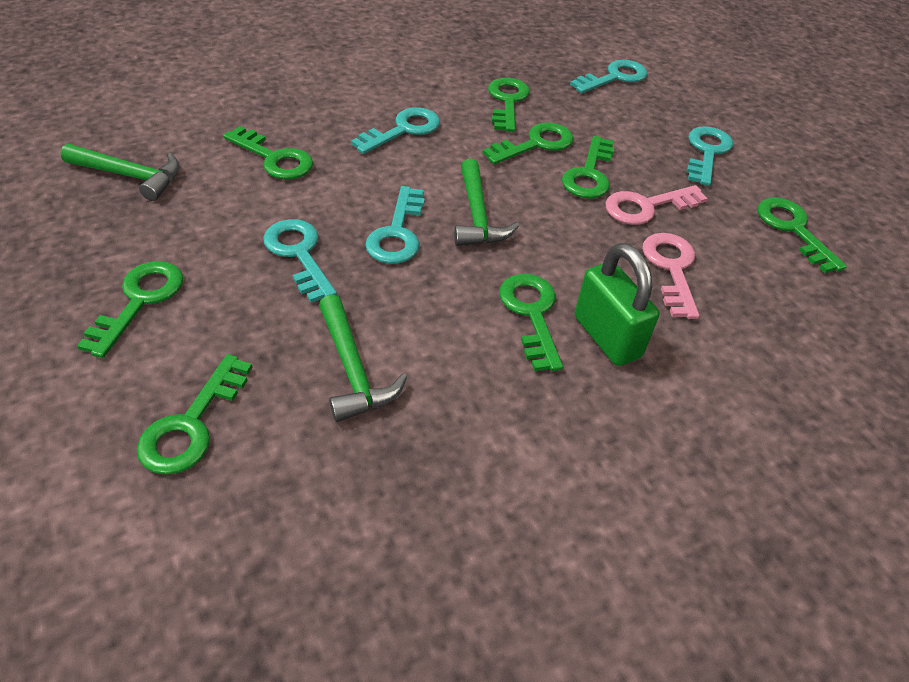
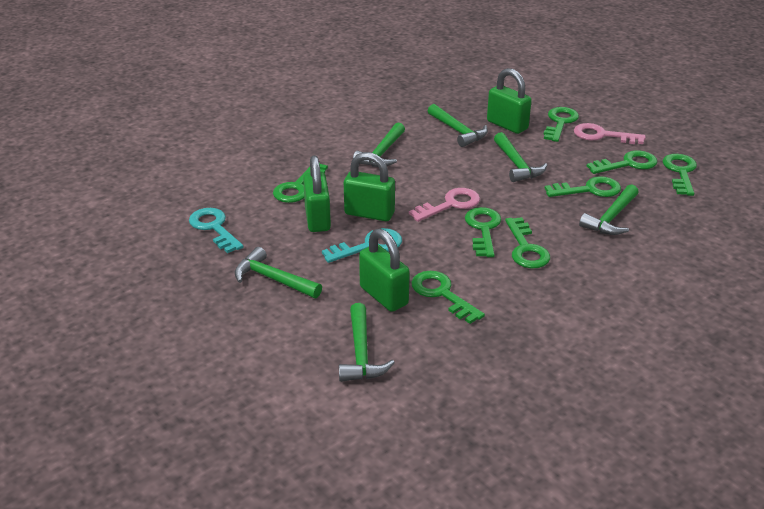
green hammer: [60,144,180,201] [319,294,407,422] [454,159,519,246] = 3 -> [235,247,322,298] [339,303,395,382] [353,122,405,167] [428,104,488,147] [494,132,547,182] [579,184,639,235] = 6
green padlock: [574,243,660,366] = 1 -> [303,155,331,232] [344,152,395,221] [359,229,410,312] [487,68,532,134] = 4
turquoise key: [263,219,337,303] [351,107,440,154] [365,186,425,264] [570,60,647,93] [687,126,733,186] = 5 -> [189,208,244,253] [322,228,402,263] = 2

